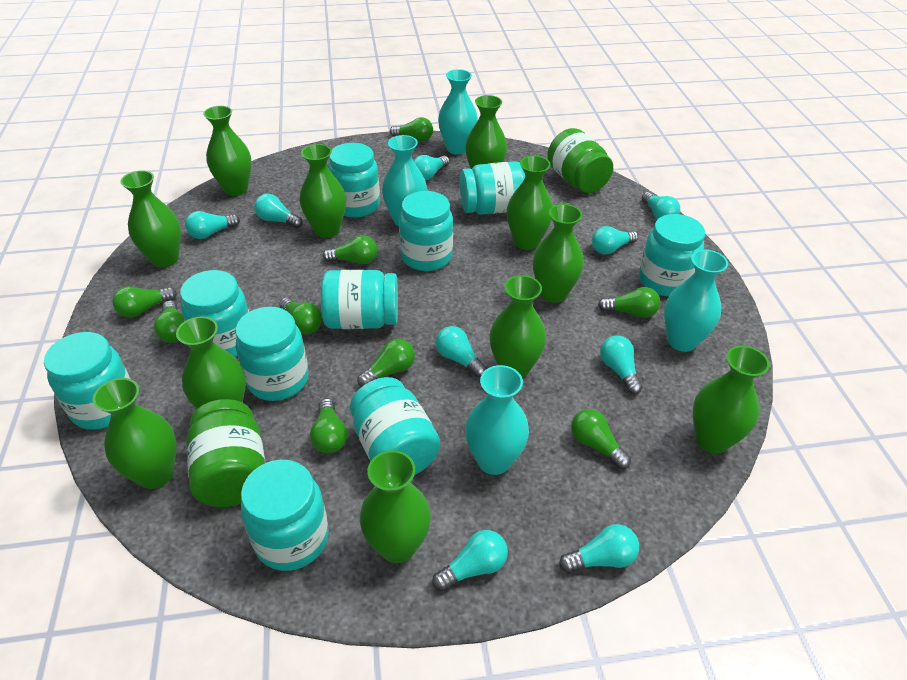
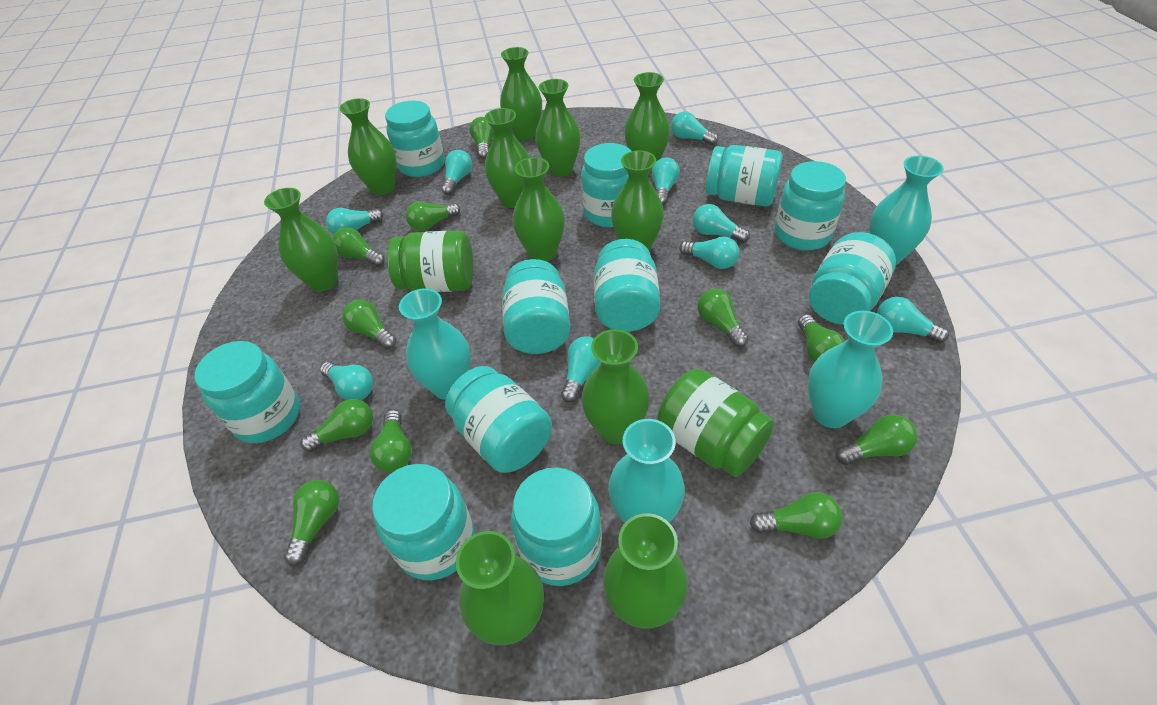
green light bulb: [112,286,177,318] [154,301,185,343] [279,297,322,334] [310,398,347,453] [323,235,378,264] [357,339,415,387] [390,117,433,142] [571,409,631,469] [598,287,660,318] = 9 -> [284,480,339,566] [300,399,373,452] [332,227,385,266] [342,300,396,349] [370,410,412,472] [406,201,460,231] [470,117,494,159] [698,289,748,347] [750,492,843,539] [798,314,845,363] [836,414,917,465] = 11
turquoise jar: [44,332,130,430] [180,270,249,357] [236,307,309,401] [241,460,329,571] [321,270,398,329] [328,143,380,218] [350,377,440,475] [399,191,453,271] [460,161,525,214] [639,214,705,296] = 10 -> [195,341,300,443] [372,464,475,580] [385,101,445,177] [445,366,552,473] [502,259,570,354] [511,467,602,586] [581,143,631,227] [594,239,660,332] [706,145,783,206] [775,161,846,250] [809,232,896,325] = 11

